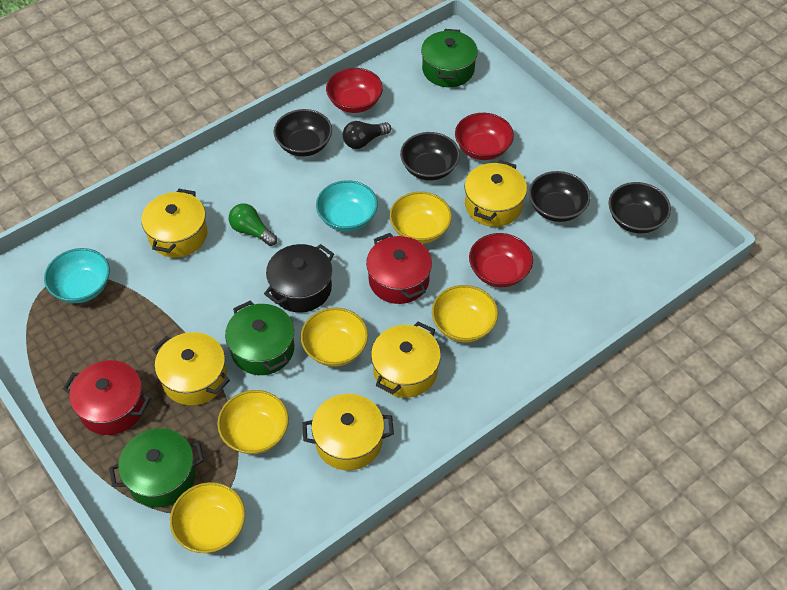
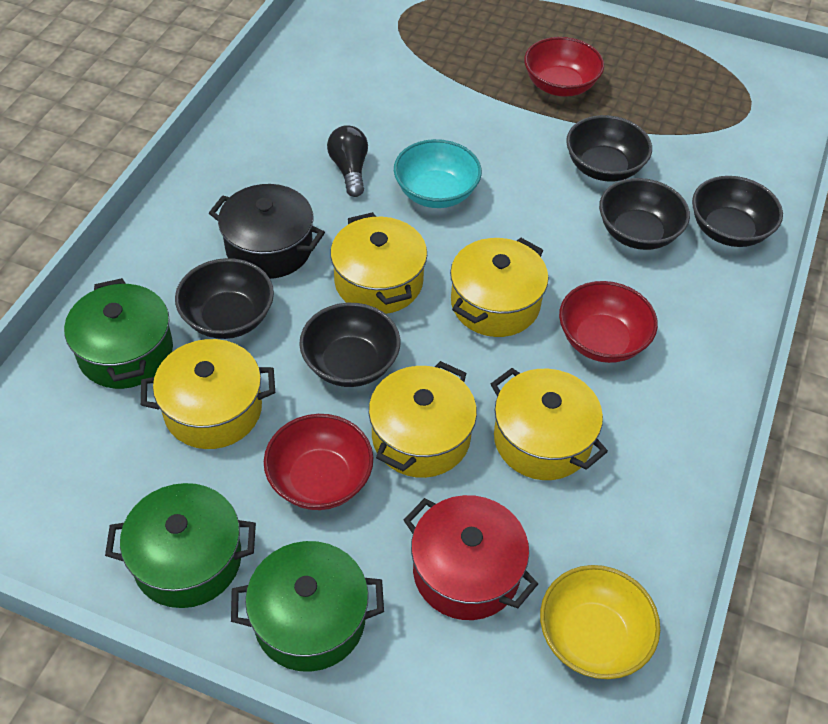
black bowl: [274,109,332,156] [400,132,460,181] [529,171,590,222] [609,182,671,234] = 4 -> [175,258,274,339] [299,303,400,387] [566,115,652,181] [599,178,690,250] [692,176,783,247] = 5
green light bulb: [229,203,277,246] = 1 -> none = 0
red pot: [63,360,151,435] [366,233,432,304] = 2 -> [404,495,538,620] = 1
turquoise bowl: [44,248,110,303] [316,180,378,232] = 2 -> [394,139,482,208] = 1
yellow bowl: [170,482,245,553] [217,390,289,454] [301,308,368,367] [390,192,452,244] [432,285,498,343] = 5 -> [540,565,660,679] = 1

